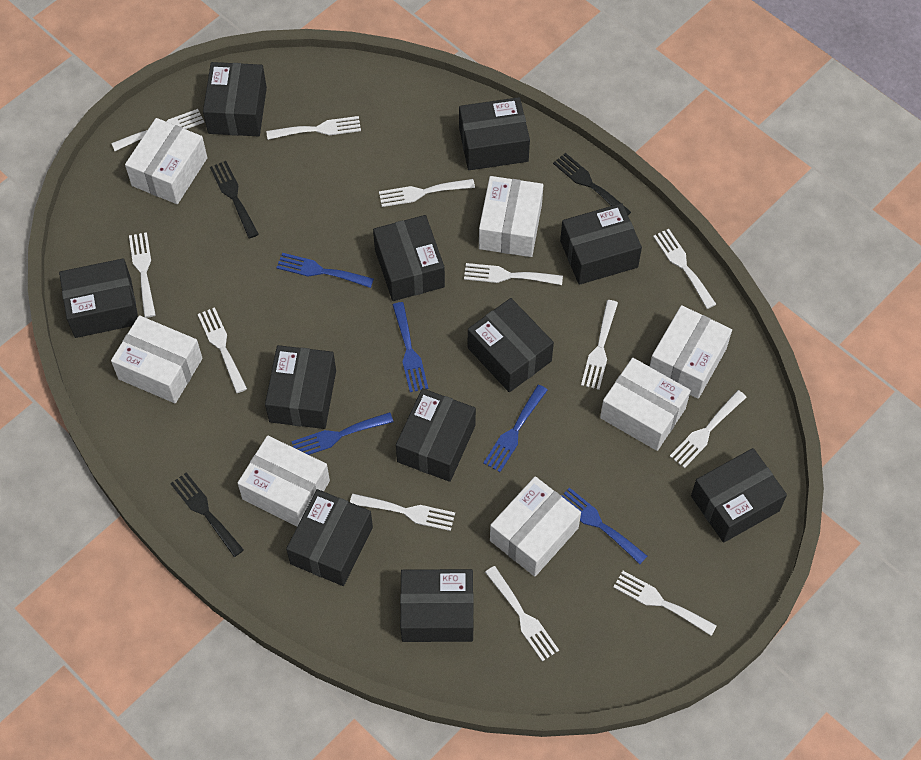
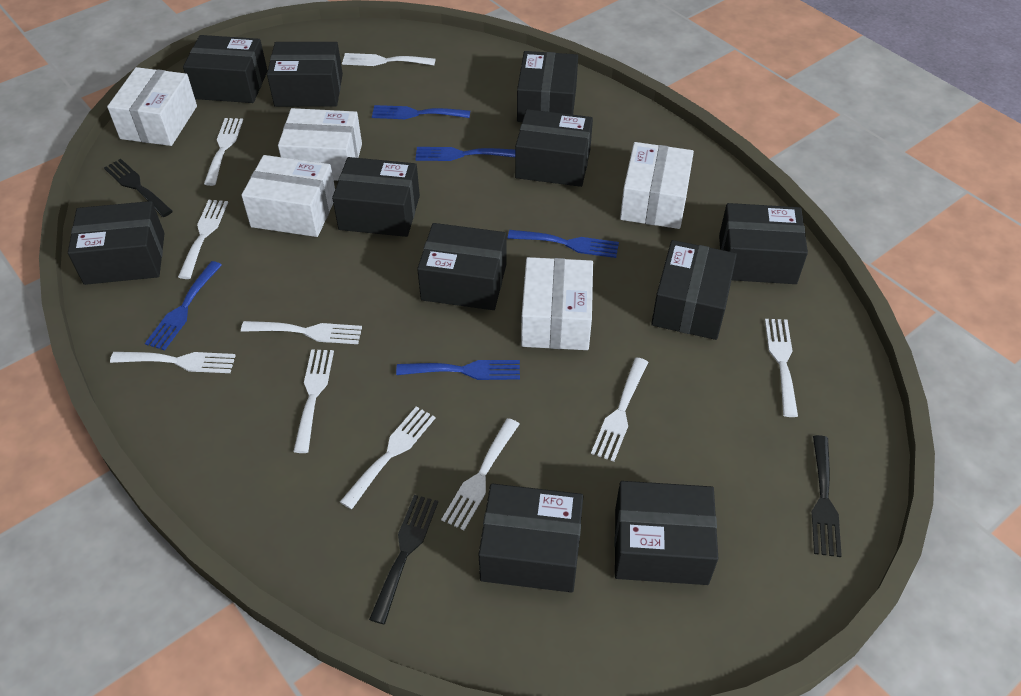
white box: [111,315,202,403] [125,118,207,204] [238,435,330,526] [479,176,543,257] [490,476,581,577] [600,358,691,451] [650,305,732,399] = 7 -> [107,67,197,146] [241,155,335,237] [278,108,362,181] [521,257,593,350] [620,142,694,229] = 5
white fork: [111,109,204,151] [129,232,156,318] [198,307,247,393] [266,116,361,140] [350,494,455,531] [379,179,475,207] [464,263,563,285] [485,566,559,661] [581,300,618,390] [613,571,717,636] [653,229,716,309] [670,390,747,469] = 12 -> [110,352,236,373] [178,200,228,279] [204,118,243,186] [241,321,362,344] [293,349,334,453] [340,407,435,509] [342,53,435,66] [441,418,520,530] [591,357,648,462] [765,319,798,417] = 10

